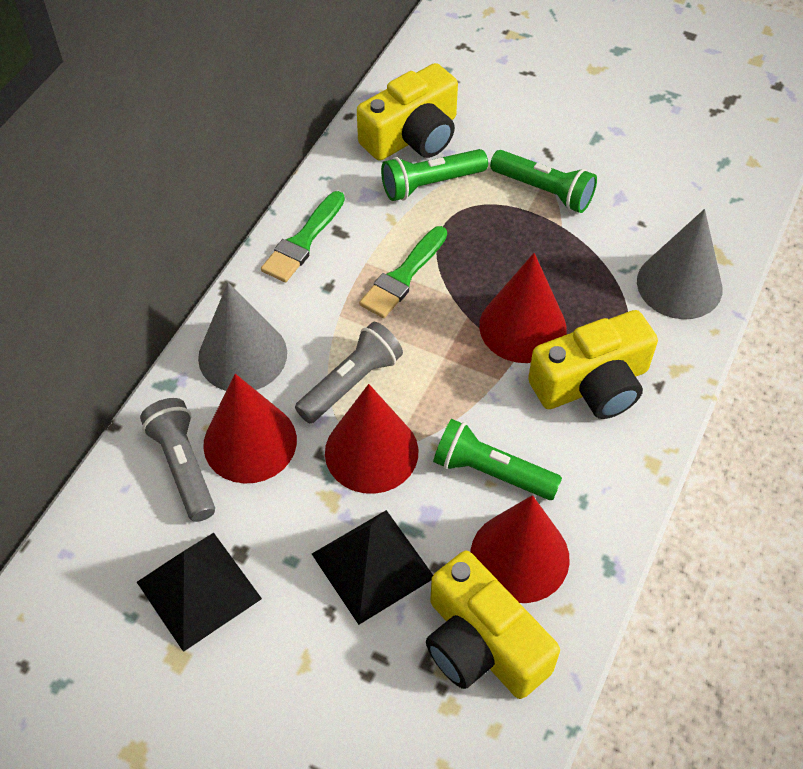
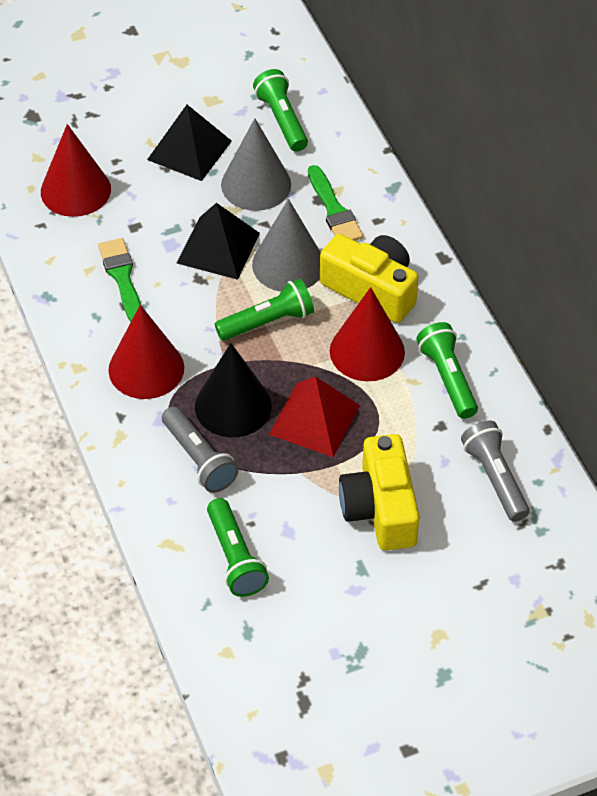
black cone: none = 0 -> [195,343,272,437] = 1
green flashlight: [381,149,488,201] [433,419,562,500] [490,150,597,213] = 3 -> [207,498,269,597] [215,279,314,341] [253,69,308,152] [417,322,478,419] = 4
red cone: [203,374,297,483] [325,384,418,494] [471,495,570,603] [479,253,567,363] = 4 -> [41,124,111,217] [108,305,184,399] [330,287,405,381] = 3
red pyramid: none = 0 -> [269,376,360,457] = 1
yellow camera: [357,63,458,161] [426,551,560,699] [528,310,658,419] = 3 -> [320,234,418,323] [339,434,420,550] = 2

